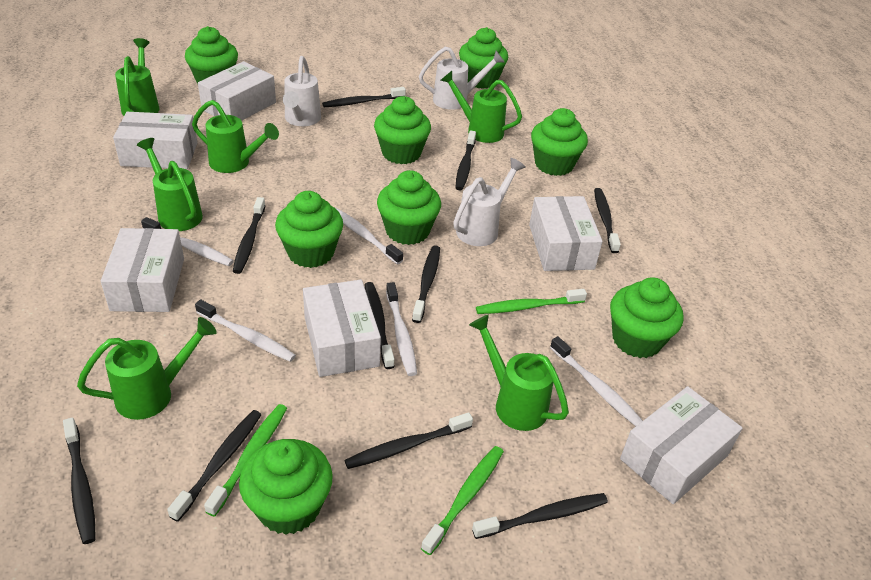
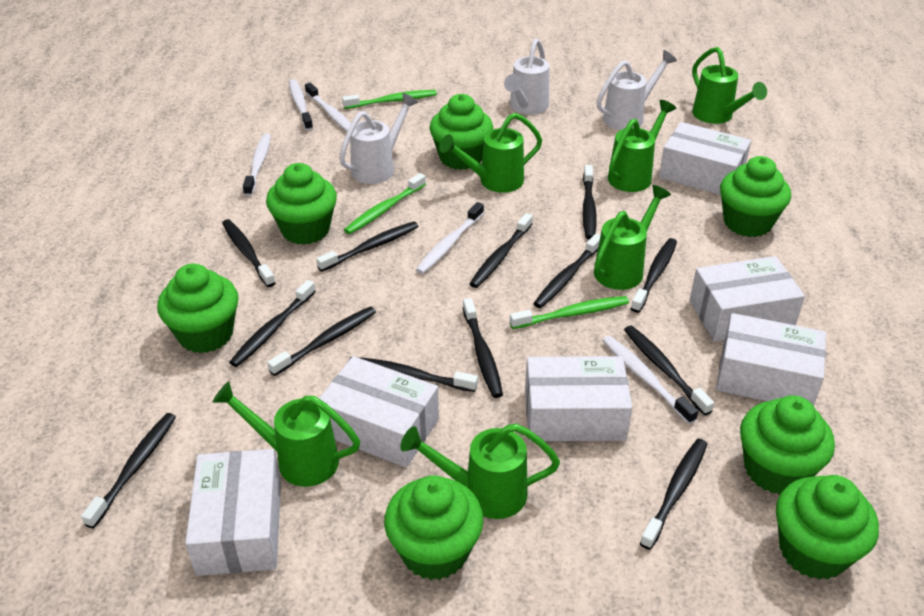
black toothbrush: [63,417,96,544] [167,410,262,522] [233,197,266,274] [322,87,406,107] [344,412,473,469] [364,282,395,369] [412,245,440,323] [455,131,476,190] [472,493,608,539] [594,188,621,253] = 10 -> [81,413,176,528] [222,219,275,287] [229,280,316,367] [267,306,376,376] [316,221,419,272] [348,357,478,392] [463,298,503,398] [470,213,533,288] [533,234,601,308] [583,165,597,240] [624,325,714,415] [631,238,677,313] [640,439,707,550] = 13
green cupcake: [185,26,238,84] [239,439,333,535] [275,191,343,268] [374,96,431,164] [377,170,441,245] [459,27,508,89] [531,108,588,176] [610,277,684,358] = 8 -> [157,264,239,353] [266,163,337,245] [384,475,484,580] [430,94,493,170] [720,156,791,237] [740,395,835,494] [776,475,879,580] = 7

